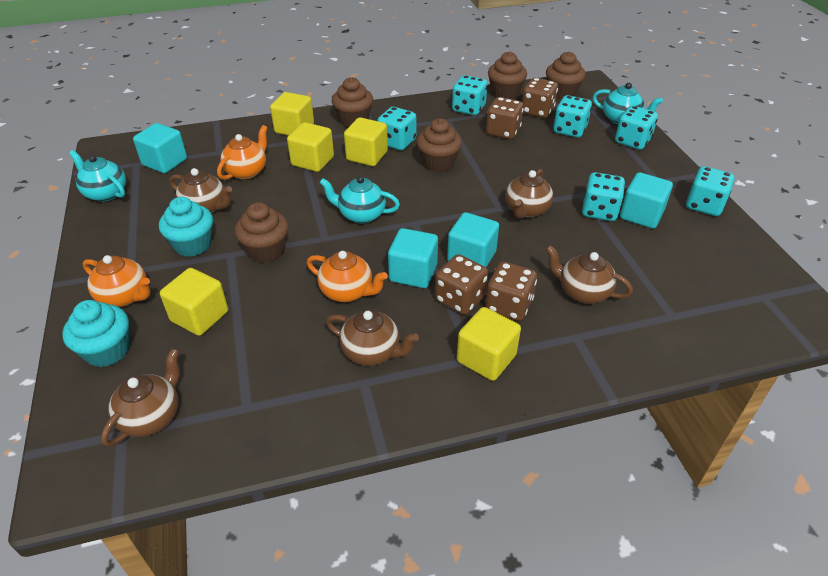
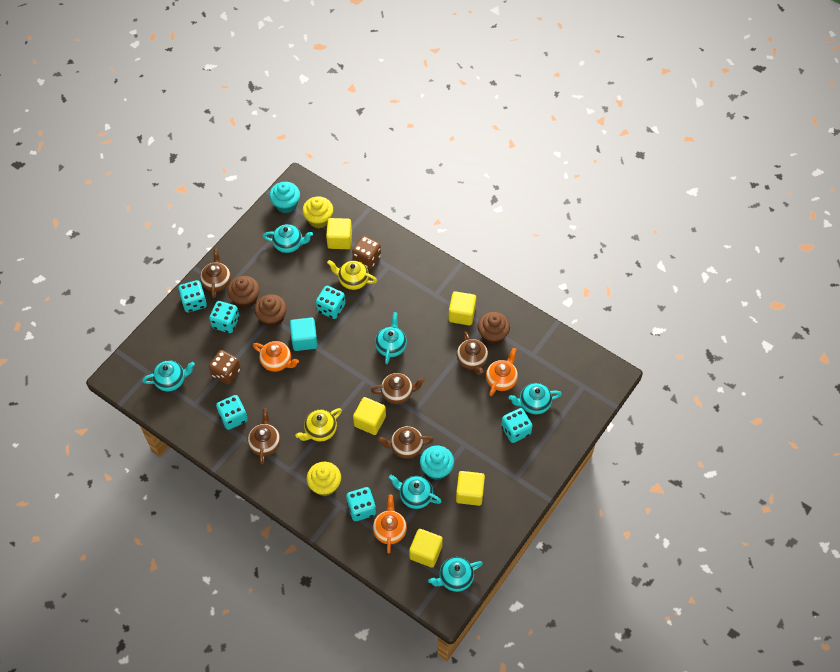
brown cupcake: [235,202,289,263] [332,77,373,127] [417,118,462,172] [488,51,527,99] [546,51,586,100] = 5 -> [228,276,260,309] [254,294,287,327] [478,312,510,345] = 3
brown dice: [435,254,488,315] [485,262,537,321] [486,97,524,139] [522,78,558,118] = 4 -> [209,350,241,384] [352,236,381,269] = 2
turquoise cube: [133,123,187,173] [388,228,438,288] [447,212,499,267] [620,172,673,229] = 4 -> [290,317,318,351] = 1
turquoise teapot: [69,150,126,202] [319,176,400,224] [593,83,663,124] = 3 -> [142,360,195,392] [263,224,313,253] [375,312,407,364] [389,475,442,509] [428,557,483,592] [509,383,562,414] = 6
yellow cupcake: none = 0 -> [302,196,333,228] [307,462,341,496] = 2
yellow teapot: none = 0 -> [295,408,342,442] [327,260,377,290] = 2

